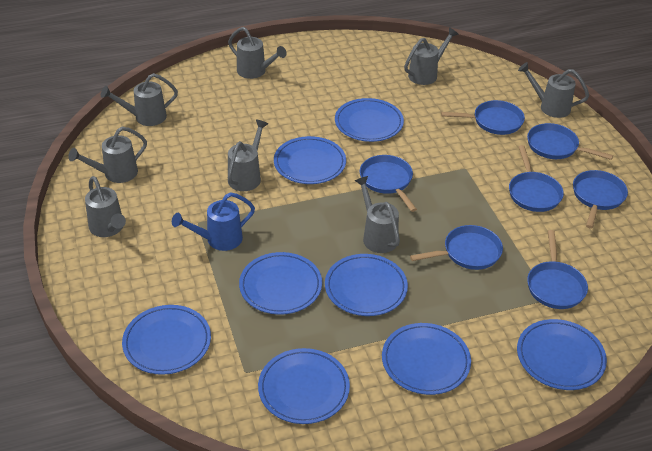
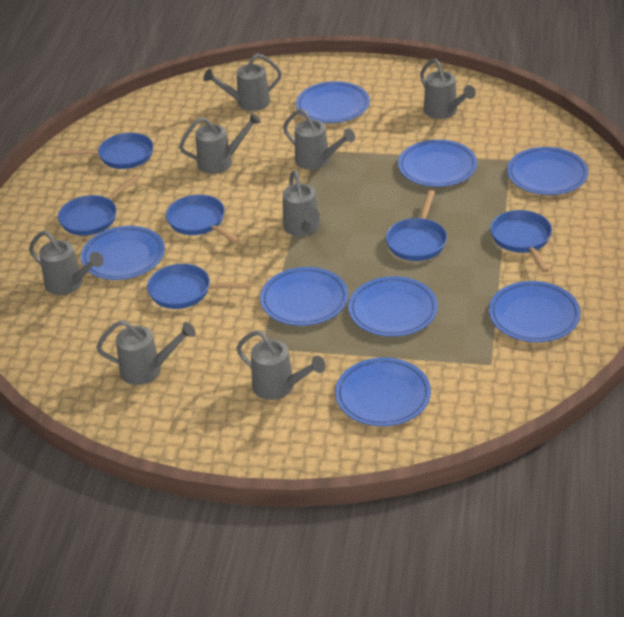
blue pan: [360,155,417,212] [410,225,503,270] [441,100,525,135] [509,145,564,212] [527,123,613,160] [527,230,588,309] [573,170,628,228] = 7 -> [58,175,139,236] [60,133,153,169] [147,264,252,309] [166,195,240,244] [386,190,447,261] [490,210,552,273] = 6
blue watering can: [172,192,255,251] = 1 -> none = 0

